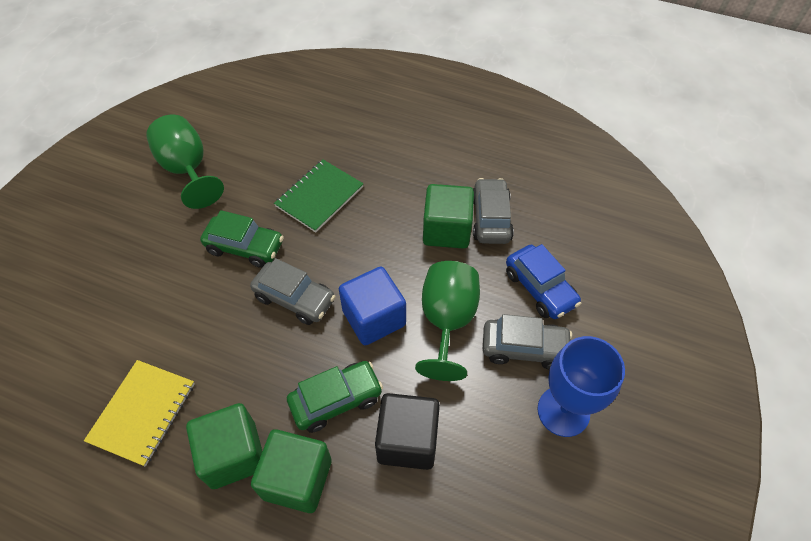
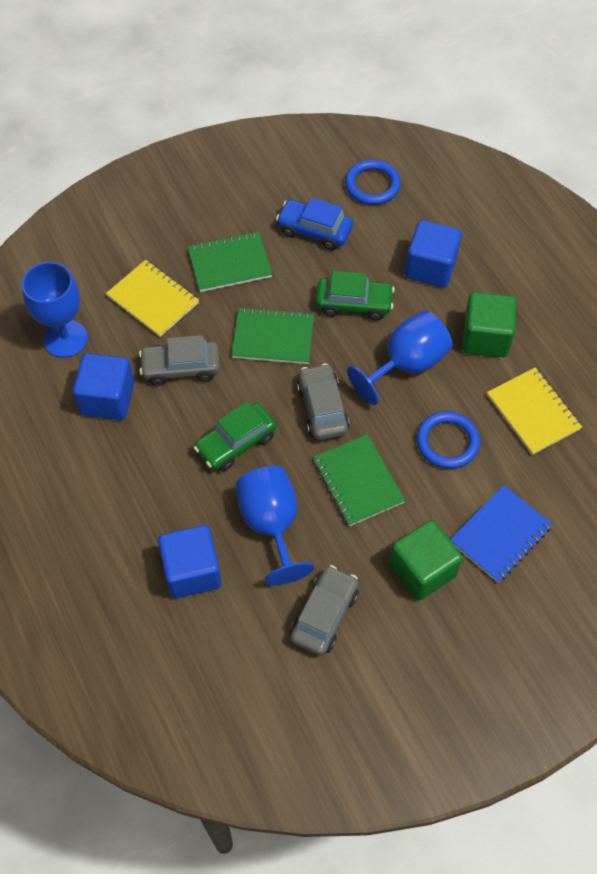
black cube: [375,393,440,470] = 1 -> none = 0
blue cube: [339,267,406,345] = 1 -> [73,353,134,420] [158,525,222,598] [405,220,462,288] = 3
blue goblet: [537,336,625,437] = 1 -> [22,262,88,358] [236,466,314,585] [347,310,453,405] = 3
blue notebook: none = 0 -> [450,485,553,582] = 1
blue ring: none = 0 -> [345,159,401,205] [416,411,480,469] = 2
green cube: [186,403,262,489] [251,429,332,513] [423,184,474,249] = 3 -> [389,520,463,600] [462,292,516,357] = 2
green goblet: [146,115,224,209] [415,261,480,381] = 2 -> none = 0
green notebook: [274,160,364,233] = 1 -> [188,232,272,292] [231,307,314,364] [313,434,405,526] = 3
yellow notebook: [84,360,194,467] = 1 -> [106,260,199,337] [487,367,582,455] = 2

